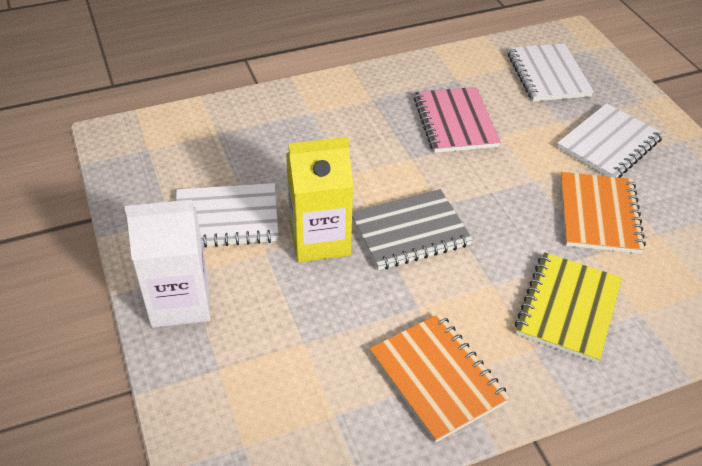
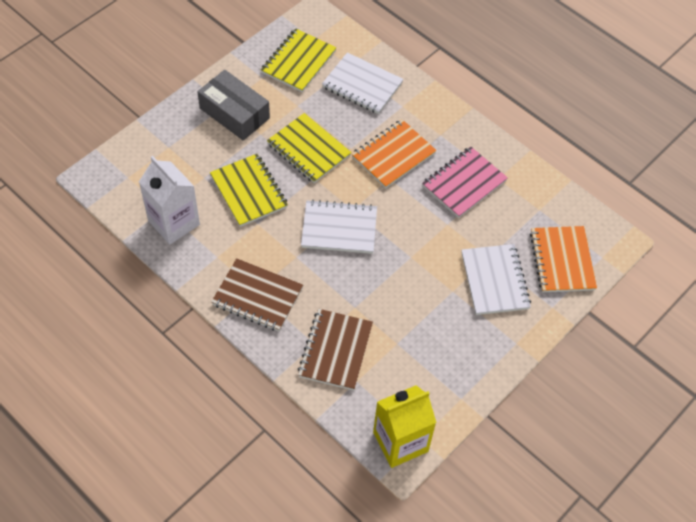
brown notebook: none = 0 -> [211,258,303,331] [298,309,373,390] = 2
grey box: none = 0 -> [197,70,270,141] = 1
grey notebook: [352,189,473,270] = 1 -> none = 0
yellow notebook: [515,252,622,363] = 1 -> [210,154,288,227] [261,28,336,92] [267,113,352,183] = 3

